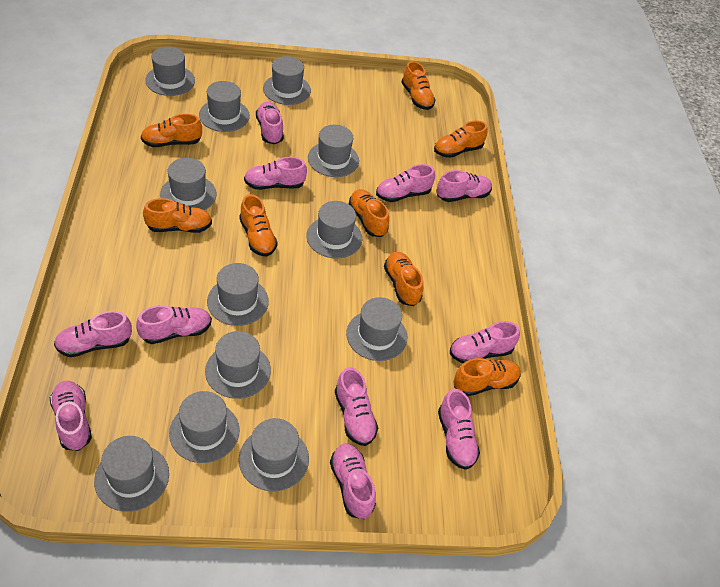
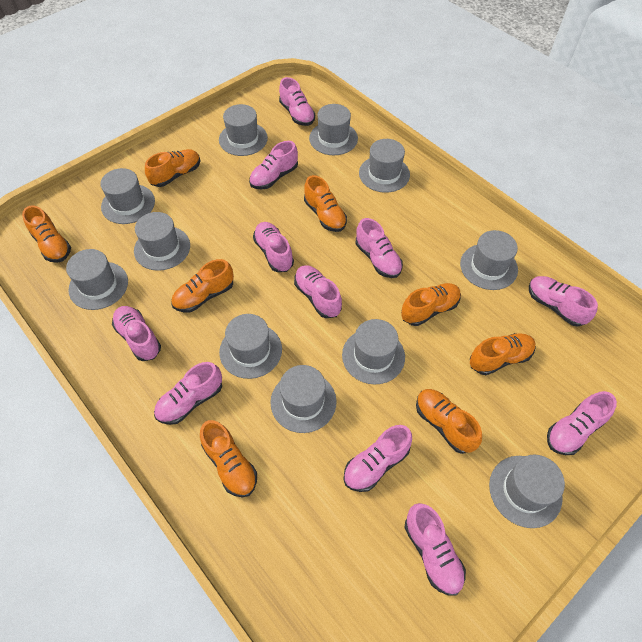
grey hat: [94,436,169,512] [145,47,195,96] [160,158,216,210] [169,391,239,463] [199,81,250,132] [205,331,271,399] [207,263,269,326] [239,418,309,491] [263,56,311,105] [306,201,362,258] [308,125,359,177] [346,297,407,361] = 12 -> [66,249,128,310] [100,168,155,224] [134,212,190,271] [219,104,268,156] [219,314,282,379] [270,365,337,433] [309,104,358,155] [342,319,405,385] [359,139,410,193] [460,230,518,290] [489,455,565,528] = 11

